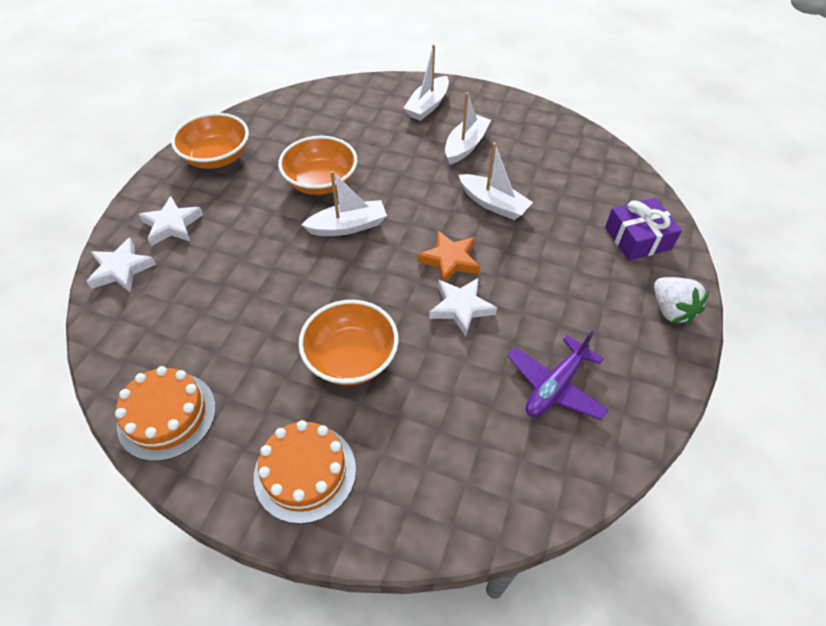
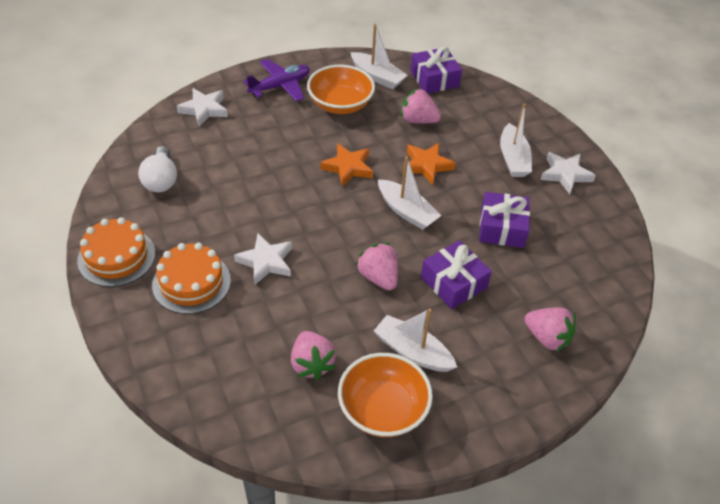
orange bowl: [171,113,249,169] [278,136,358,195] [298,300,399,385] = 3 -> [307,65,375,114] [338,353,433,437] = 2
orange star: [417,231,480,282] = 1 -> [320,143,373,187] [403,143,456,185] = 2
pink strawberry: none = 0 -> [291,331,336,380] [356,243,398,290] [401,88,441,124] [524,307,576,352] = 4
purple gift: [605,198,682,261] = 1 -> [410,47,462,93] [421,240,492,309] [479,192,530,248] = 3
white light bulb: none = 0 -> [138,146,177,192] = 1
white strawberry: [654,277,710,325] = 1 -> none = 0

